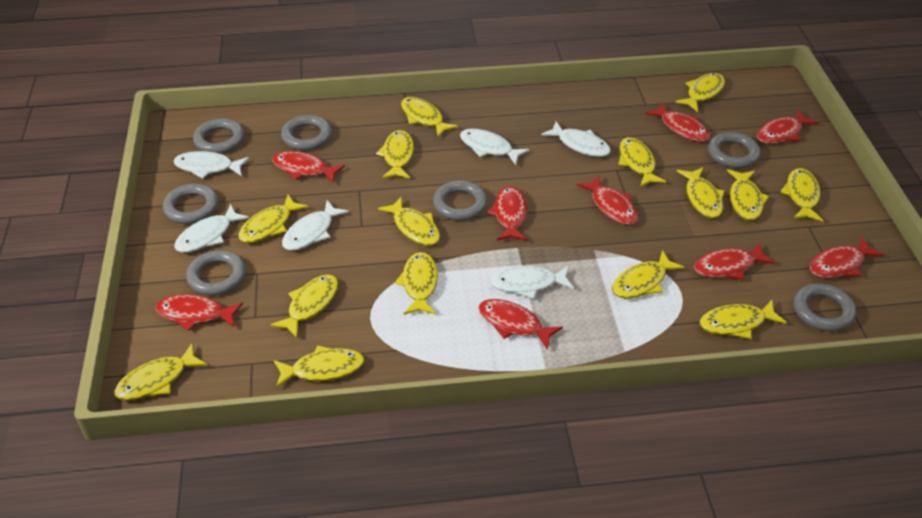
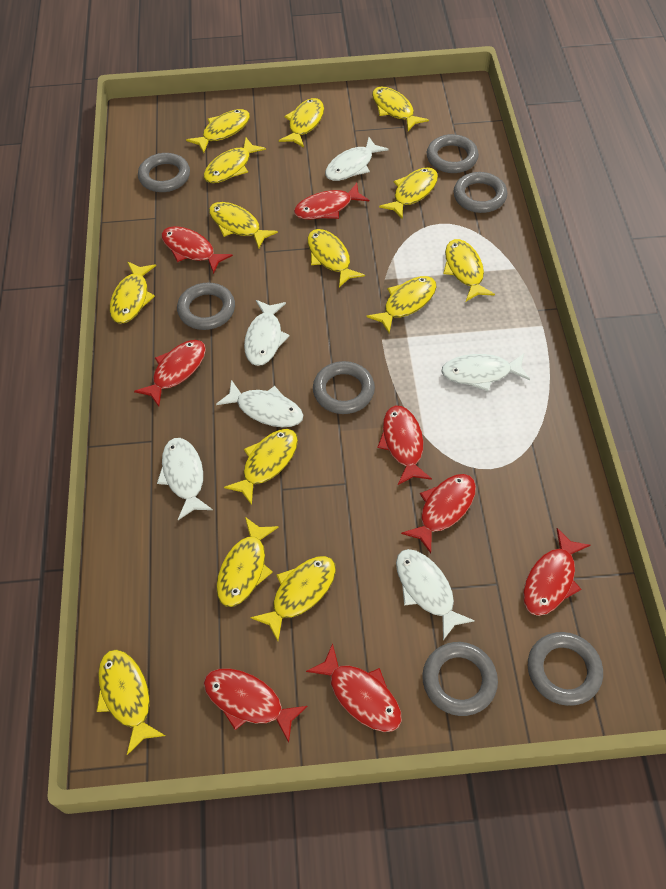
red fish: [156,294,243,331] [272,151,345,183] [478,299,563,350] [487,186,527,241] [577,175,638,225] [645,103,710,142] [694,243,775,280] [757,109,818,144] [810,237,884,278] = 9 -> [134,340,206,407] [162,226,233,274] [204,668,308,743] [294,183,369,219] [306,643,402,732] [377,405,432,485] [401,474,476,553] [523,528,590,616] = 8
yellow fish: [114,343,207,400] [238,195,308,243] [271,274,338,338] [274,345,365,388] [376,130,414,179] [378,197,440,246] [395,252,438,315] [401,97,458,137] [612,250,685,299] [618,137,666,187] [675,73,725,112] [677,167,724,218] [699,300,787,339] [727,169,769,220] [780,168,823,222] = 15 -> [96,650,165,755] [110,262,156,324] [186,109,250,153] [204,138,266,183] [209,202,278,249] [216,517,279,607] [224,429,298,505] [250,556,336,641] [279,98,324,147] [308,229,365,287] [366,276,436,333] [372,87,429,131] [379,167,438,219] [443,239,495,301] = 14

